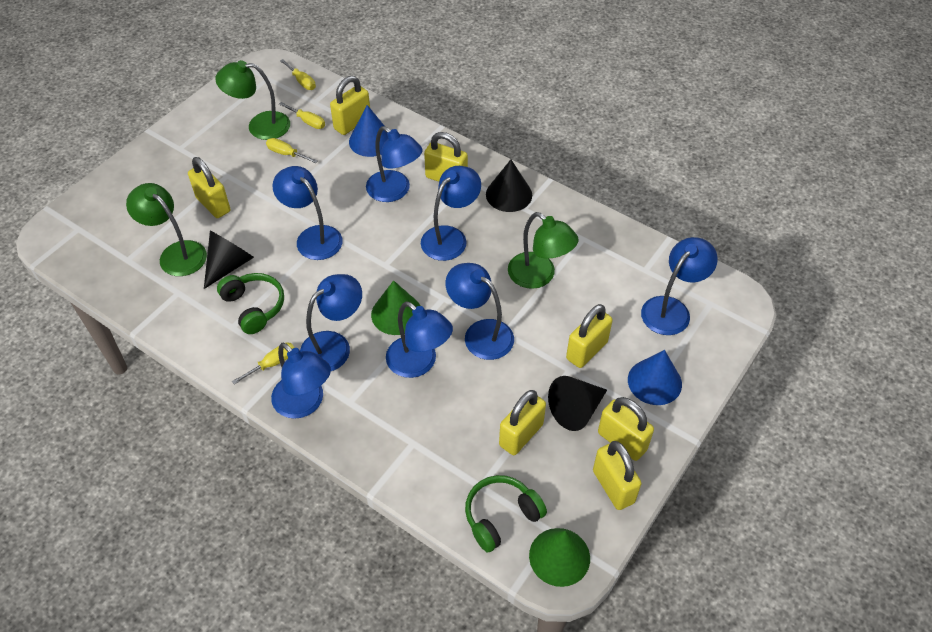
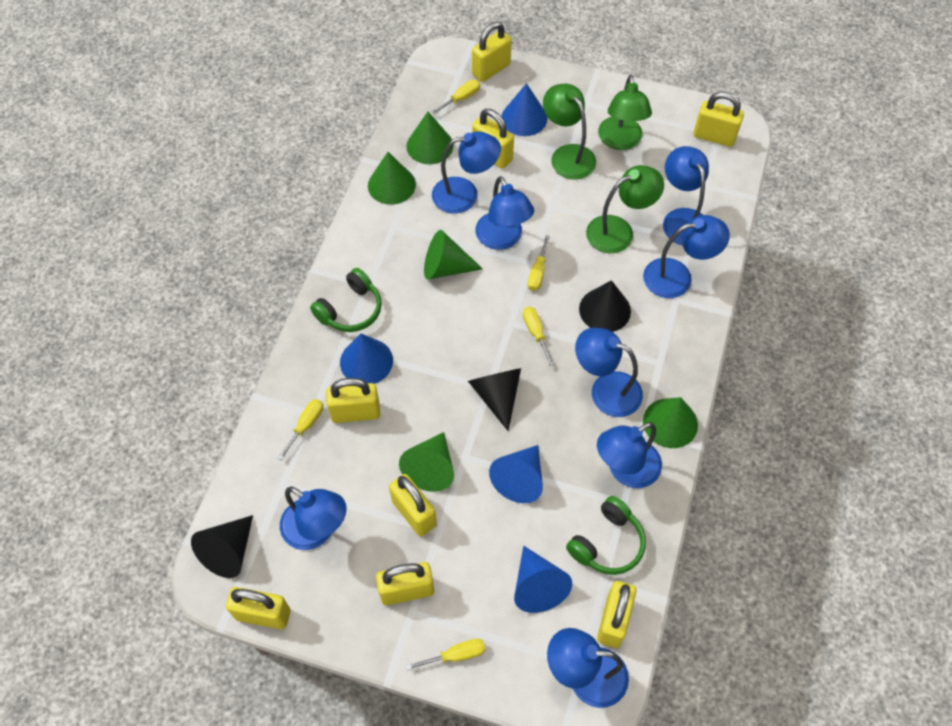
blue cone: [349,105,388,157] [628,350,682,405] = 2 -> [340,334,393,384] [489,445,543,503] [501,83,547,136] [514,546,572,613] = 4
green cone: [371,280,420,335] [529,528,590,587] = 2 -> [368,152,416,205] [399,432,454,492] [406,112,453,164] [424,230,483,280] [643,397,698,448] = 5
yellow padlock: [188,157,230,218] [330,76,370,135] [424,132,468,182] [499,390,546,455] [566,304,613,368] [593,441,642,510] [598,397,654,461] = 7 -> [226,587,291,629] [326,378,380,423] [376,562,434,605] [389,474,437,536] [472,22,512,82] [472,109,514,169] [597,581,636,648] [693,91,744,147] = 8
yellow screwdriver: [232,343,295,385] [266,138,318,163] [279,102,325,129] [280,59,316,90] = 4 -> [278,399,323,460] [406,639,486,670] [432,80,480,114] [523,307,554,366] [527,235,550,291] = 5

